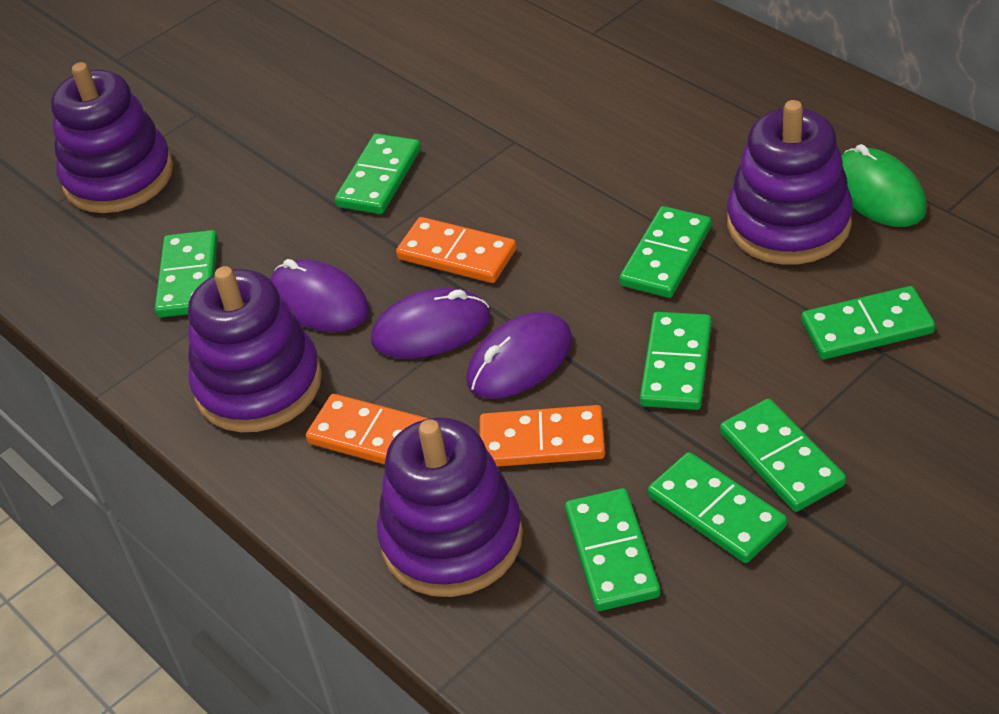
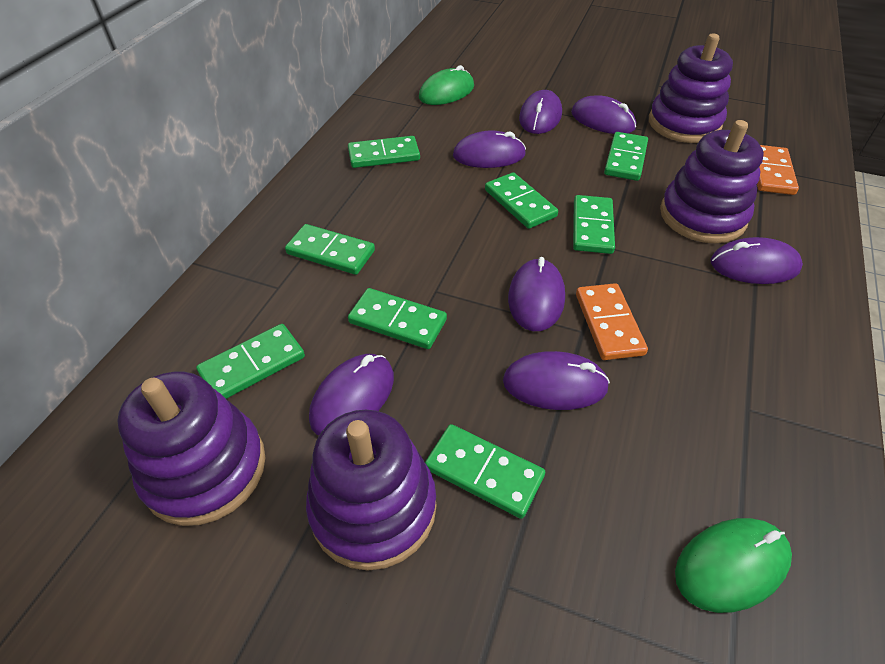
green mouse: [841,144,927,227] = 1 -> [419,65,474,105] [675,518,792,613] = 2
orange domino: [306,394,429,465] [396,217,516,283] [480,405,605,467] = 3 -> [576,283,648,360] [757,145,799,195] = 2
purple mouse: [270,259,369,332] [371,288,490,358] [466,312,573,399] = 3 -> [309,354,394,435] [453,131,526,168] [503,351,610,410] [508,257,565,331] [519,90,562,134] [571,95,636,134] [711,237,803,284] = 7

